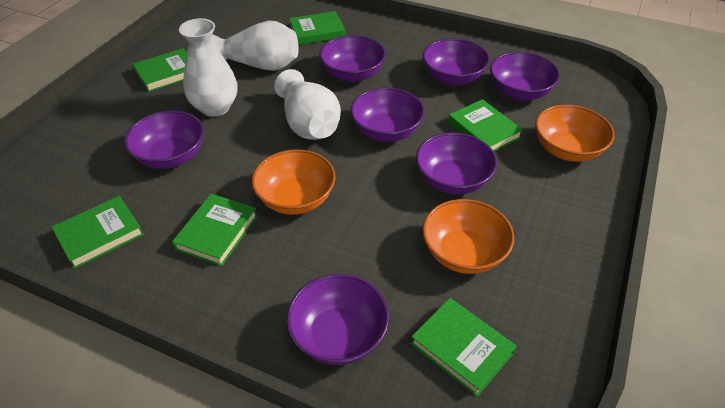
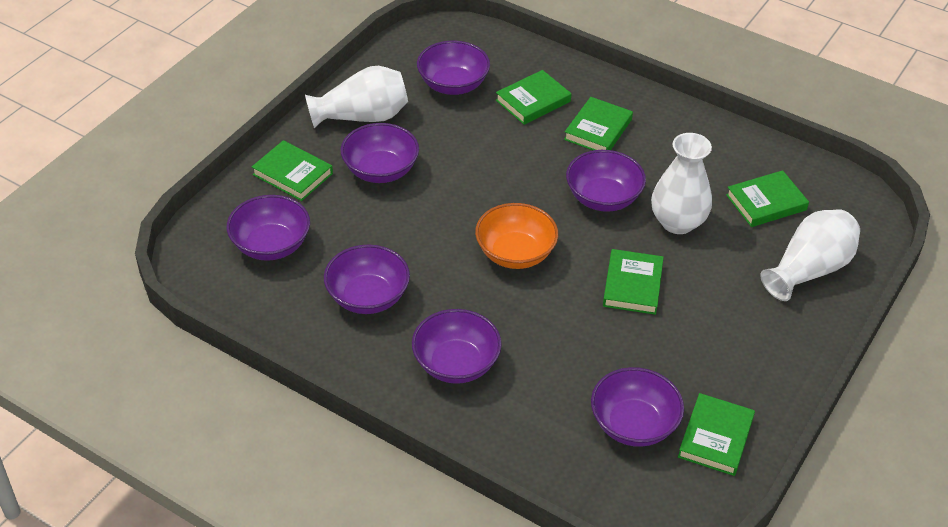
orange bowl: [252,149,336,215] [422,199,514,274] [535,105,614,162] = 3 -> [475,203,558,269] = 1

